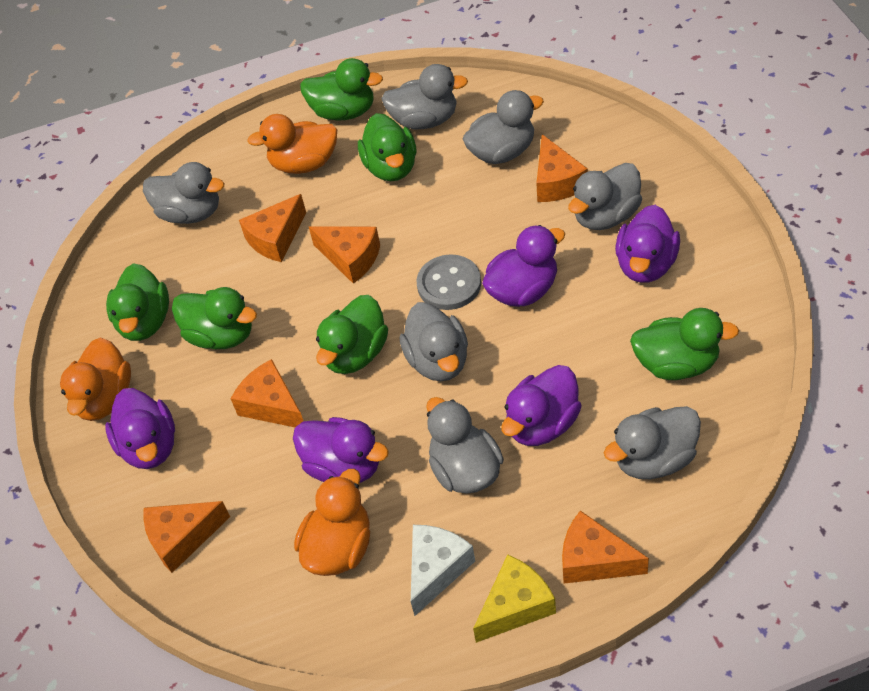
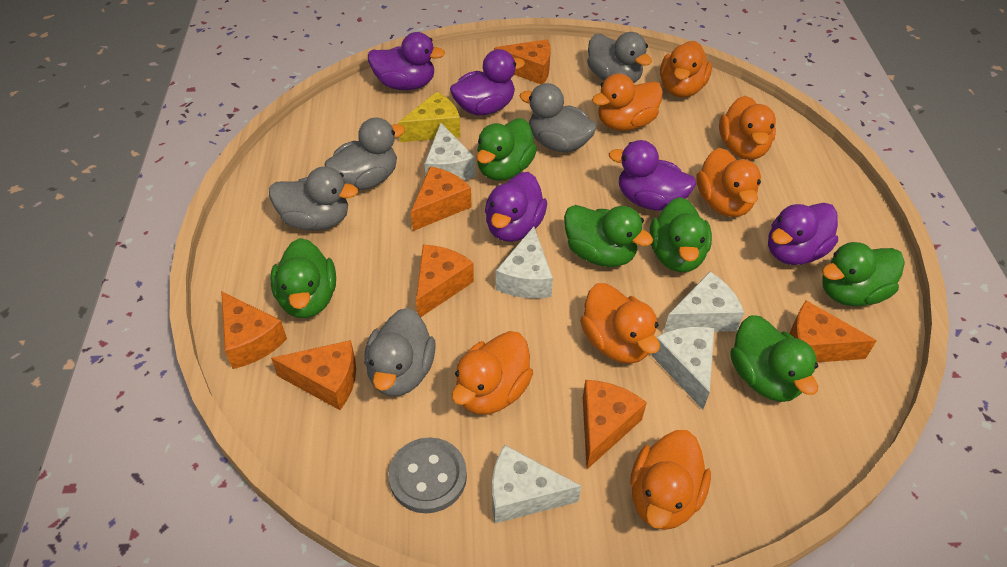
grey duck: [143,162,224,224] [381,64,468,129] [399,302,468,381] [426,397,504,494] [462,90,544,164] [568,163,642,230] [604,406,701,479] = 7 -> [269,166,358,231] [324,117,405,190] [364,308,436,396] [519,83,597,153] [587,32,652,83] = 5
orange cheese: [143,501,230,573] [231,359,303,427] [239,194,306,262] [309,226,380,284] [536,134,588,202] [562,511,649,584] = 6 -> [221,291,287,369] [271,340,356,410] [411,166,471,231] [416,245,474,317] [494,39,551,84] [583,380,647,469] [790,300,877,362] = 7
orange duck: [60,337,131,421] [247,114,337,174] [294,469,370,576] = 3 -> [452,331,533,415] [580,283,660,364] [592,73,663,131] [630,430,711,530] [660,41,712,98] [696,148,761,217] [719,96,776,160] = 7
white cheese: [411,525,475,616] = 1 -> [424,123,475,181] [492,444,581,523] [496,227,553,298] [651,327,714,410] [664,272,744,333] = 5

